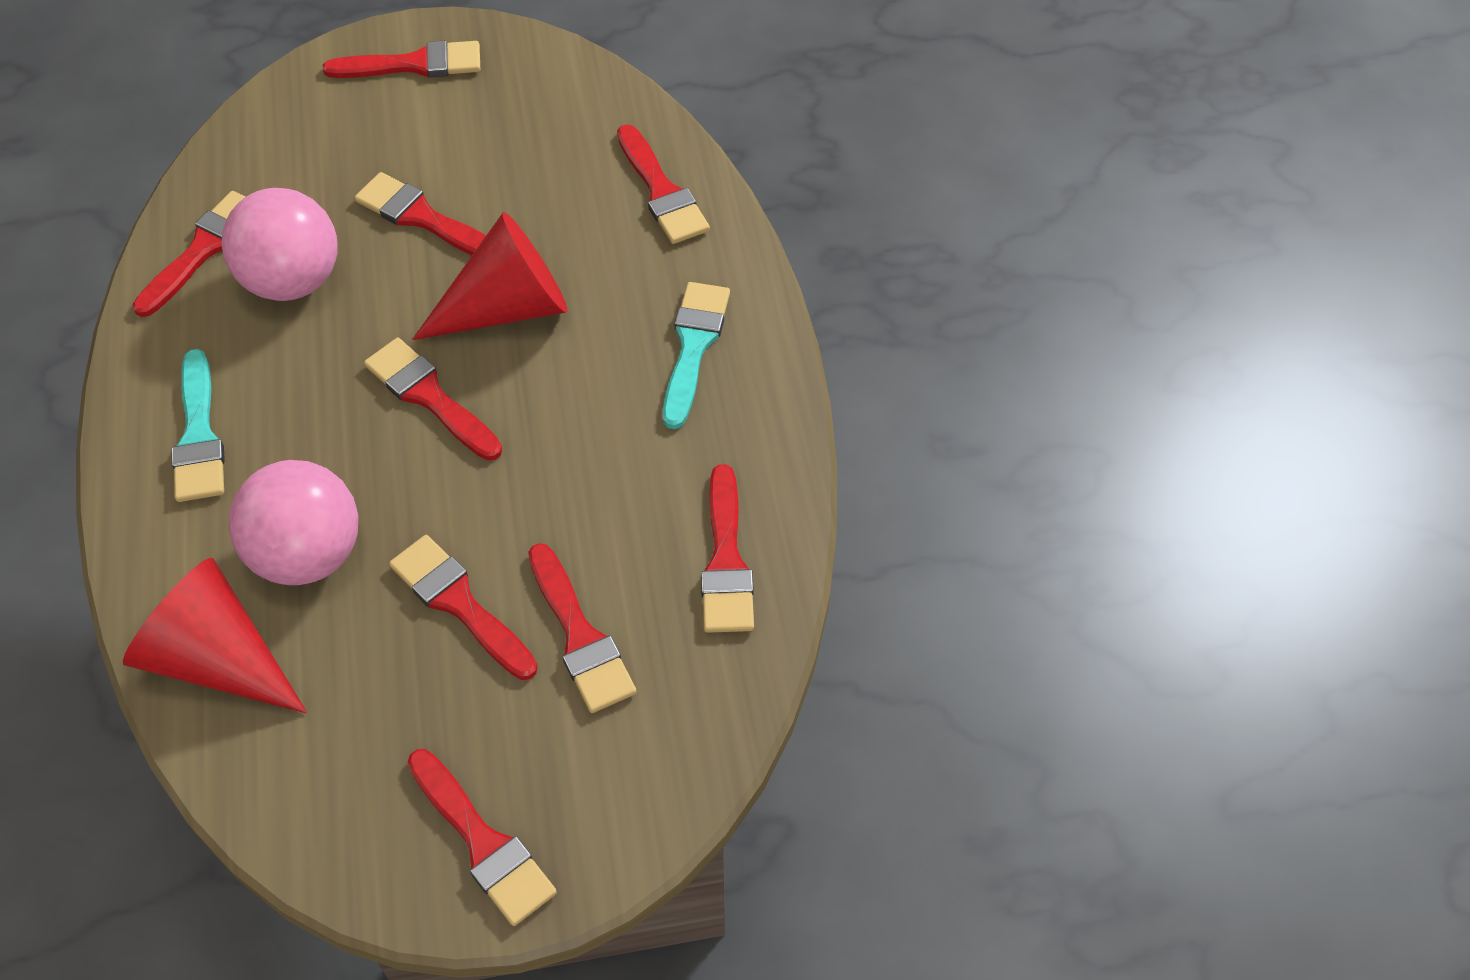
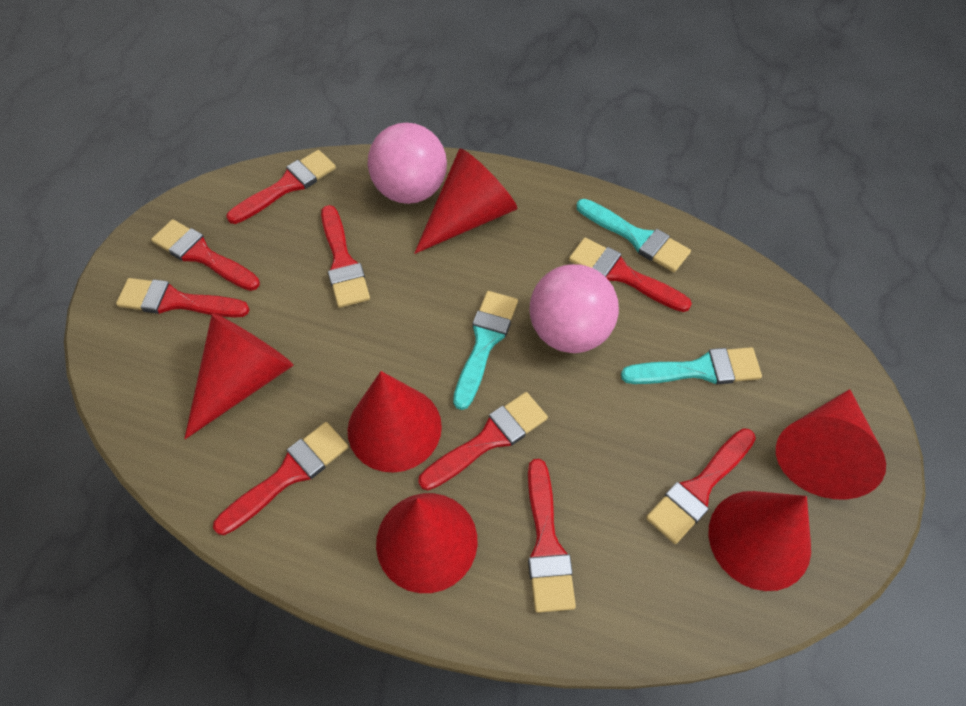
red cone: [123,558,307,713] [412,212,567,340] = 2 -> [184,313,294,439] [348,371,442,473] [376,493,477,593] [414,149,517,254] [708,491,811,591] [776,389,886,500] = 6
turquoise brush: [172,349,225,502] [663,282,730,429] = 2 -> [453,291,518,410] [576,199,691,272] [621,347,762,384] = 3

